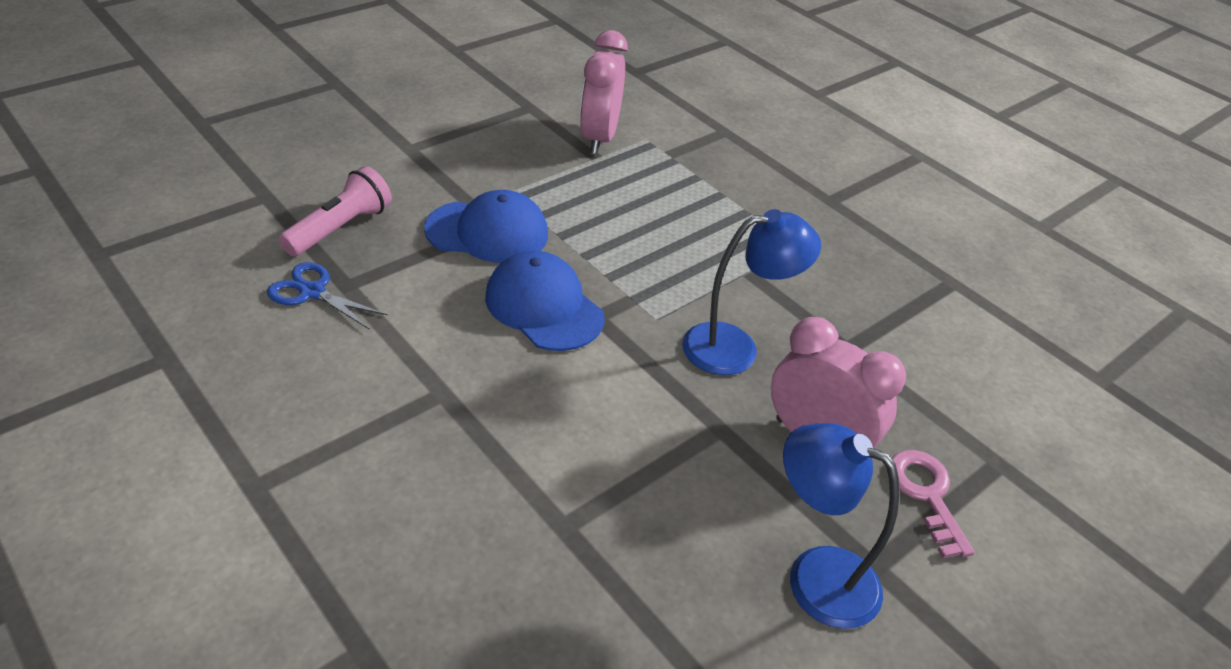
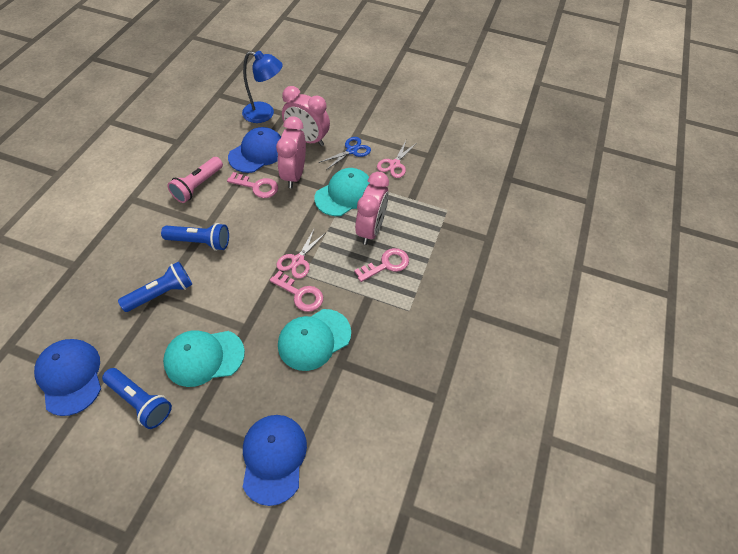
blue cap: [424,190,548,263] [485,251,605,351] = 2 -> [34,339,101,416] [228,127,281,173] [243,415,307,506] = 3
blue flashlight: none = 0 -> [102,368,172,429] [118,261,192,312] [161,223,229,251] = 3
blue lamp: [682,209,821,375] [783,423,899,629] = 2 -> [242,51,282,123] = 1
pink clock: [580,30,628,154] [771,317,906,449] = 2 -> [276,116,306,188] [282,86,330,146] [355,172,389,245] = 3
pink key: [892,450,975,558] = 1 -> [227,172,278,198] [270,271,323,312] [354,248,409,282] = 3
pink scissors: none = 0 -> [276,229,325,279] [377,140,417,178] = 2
turquoise cap: none = 0 -> [163,330,245,387] [278,309,351,371] [314,168,369,216] = 3

